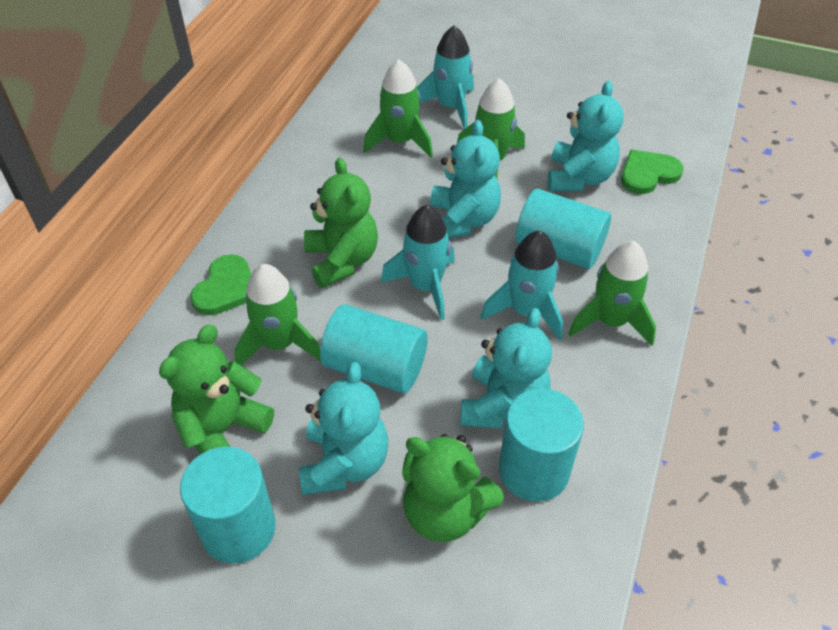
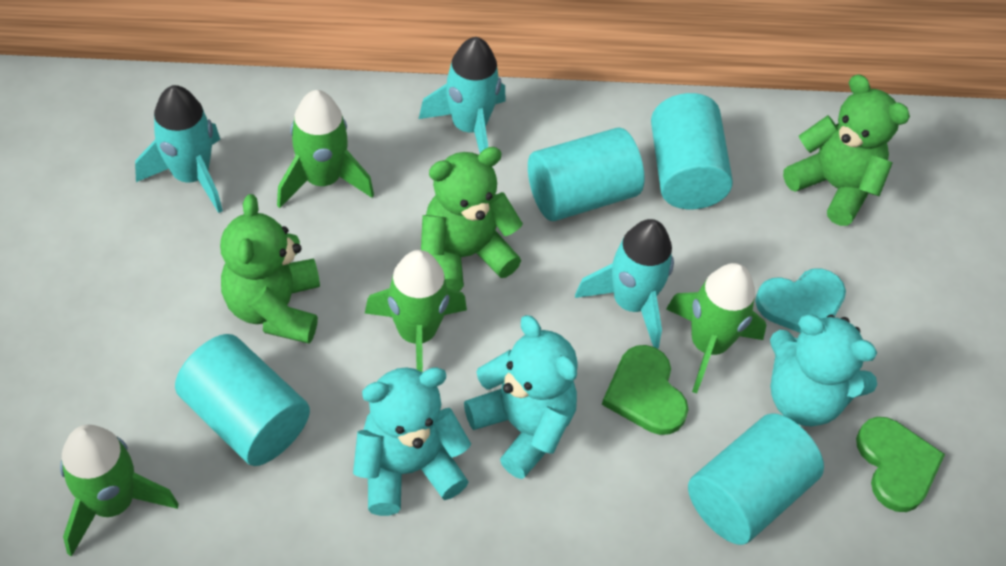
turquoise heart: none = 0 -> [755,268,846,333] = 1
turquoise teddy bear: [299,362,388,495] [430,120,501,238] [461,308,552,429] [548,81,624,191] = 4 -> [353,367,471,516] [464,315,578,479] [770,314,877,427] = 3

